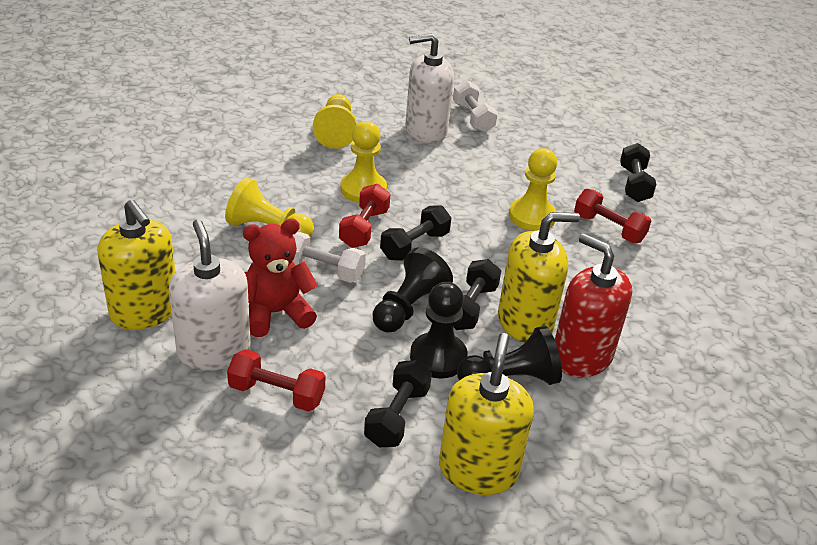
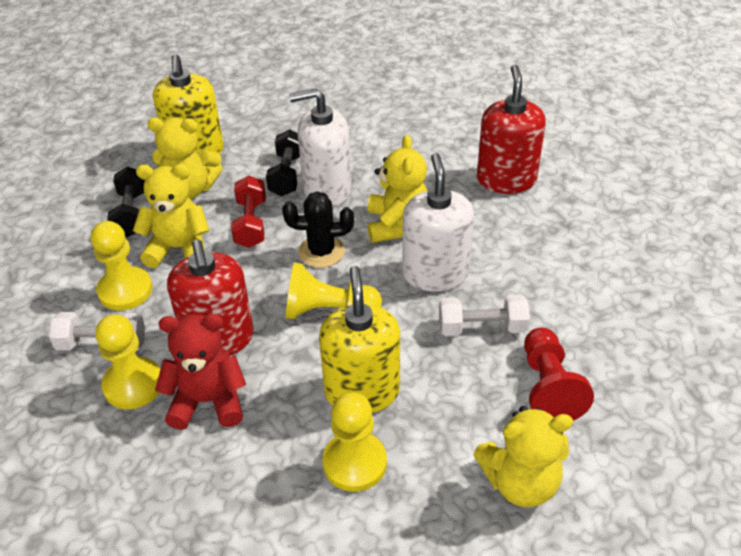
black cactus: none = 0 -> [282,191,354,268] = 1
black dumbbell: [364,360,432,447] [380,205,451,261] [453,259,501,330] [620,143,657,202] = 4 -> [107,167,145,237] [266,129,300,196] = 2
black pawn: [373,247,453,333] [410,282,468,379] [457,326,562,385] = 3 -> none = 0
red dumbbell: [227,349,325,411] [339,184,390,248] [574,189,651,243] = 3 -> [231,176,266,248] = 1
red pawn: none = 0 -> [524,328,594,421] = 1
red soap dispenser: [555,234,632,377] = 1 -> [167,240,254,356] [477,65,546,194] = 2
yellow soap dispenser: [98,200,176,330] [439,333,534,495] [498,212,580,343] = 3 -> [153,54,224,154] [319,266,400,413] = 2
yellow teddy bear: none = 0 -> [133,164,210,268] [147,118,223,199] [367,135,428,243] [474,406,573,507] = 4

